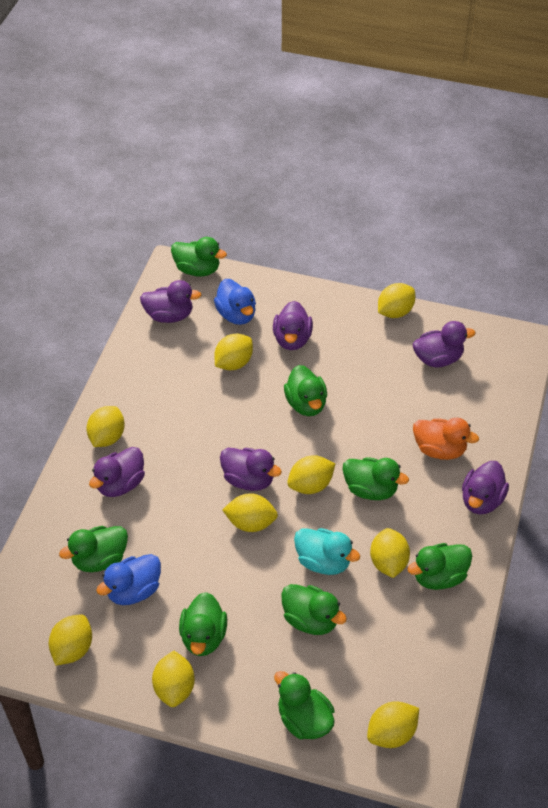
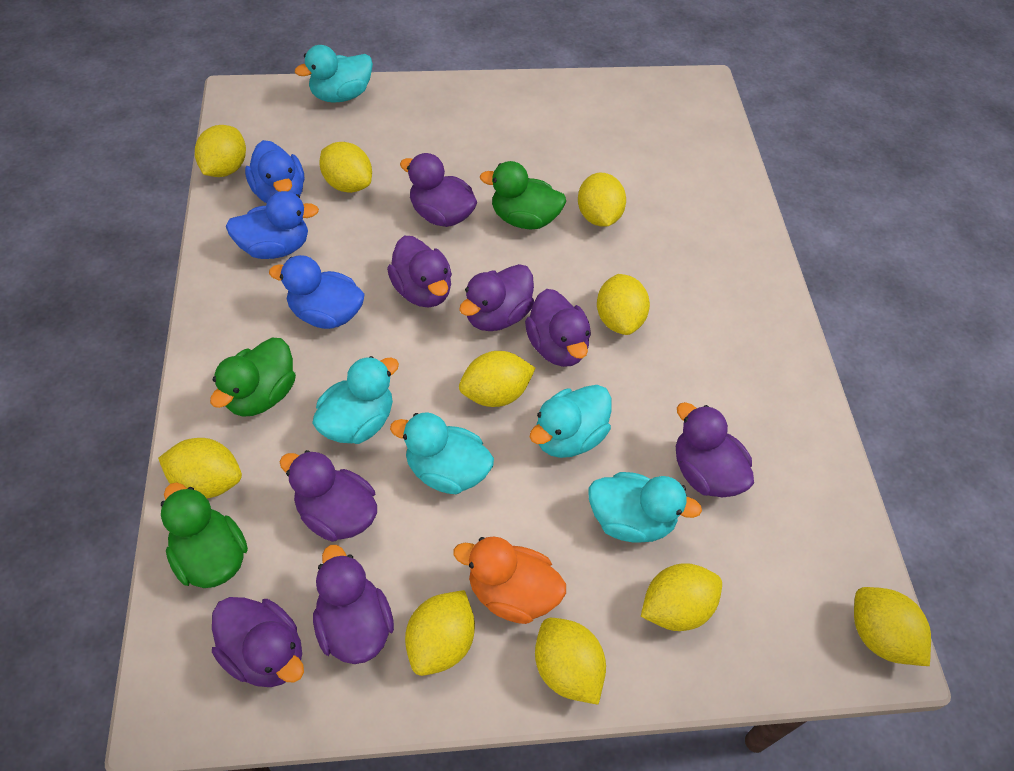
blue duck: [96,554,161,605] [214,279,256,325] = 2 -> [226,191,319,259] [245,140,304,203] [269,255,365,329] = 3
green duck: [59,526,128,572] [171,237,227,276] [179,592,227,656] [274,671,335,739] [281,584,347,635] [284,365,327,416] [342,457,409,500] [407,543,472,590] = 8 -> [161,482,248,588] [210,338,296,417] [480,161,566,229] = 3
purple duck: [89,447,145,497] [140,280,201,323] [220,448,282,491] [273,301,313,350] [413,321,475,367] [462,461,509,515] = 6 -> [212,597,304,687] [280,450,377,542] [313,545,394,664] [387,236,452,308] [400,153,477,227] [459,264,534,331] [525,289,591,367] [676,402,754,497] = 8
turquoise duck: [294,528,360,575] = 1 -> [295,45,373,103] [312,356,399,444] [390,412,494,494] [530,385,612,458] [589,472,702,543] = 5
yellow lemon: [49,614,92,665] [87,406,125,447] [152,651,195,707] [214,333,253,370] [222,493,278,532] [287,455,335,494] [367,701,419,748] [370,528,410,578] [378,283,415,318] = 9 -> [158,438,242,498] [195,125,246,177] [319,142,372,193] [405,590,475,676] [459,351,535,407] [535,618,606,704] [578,173,626,227] [597,274,650,335] [641,563,722,631] [854,587,931,666] = 10

